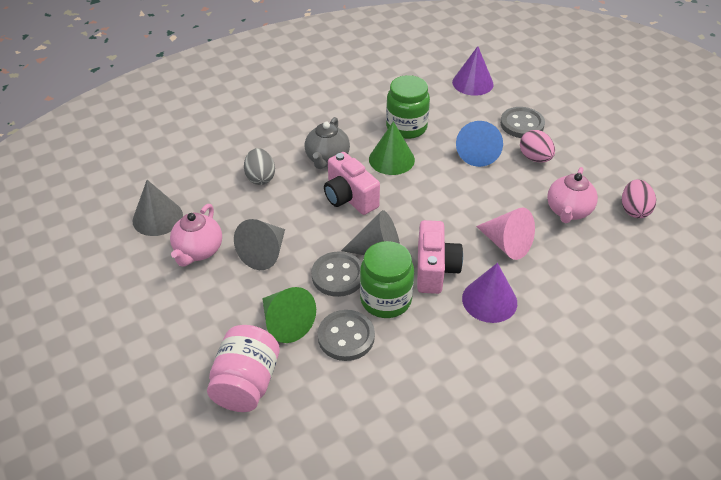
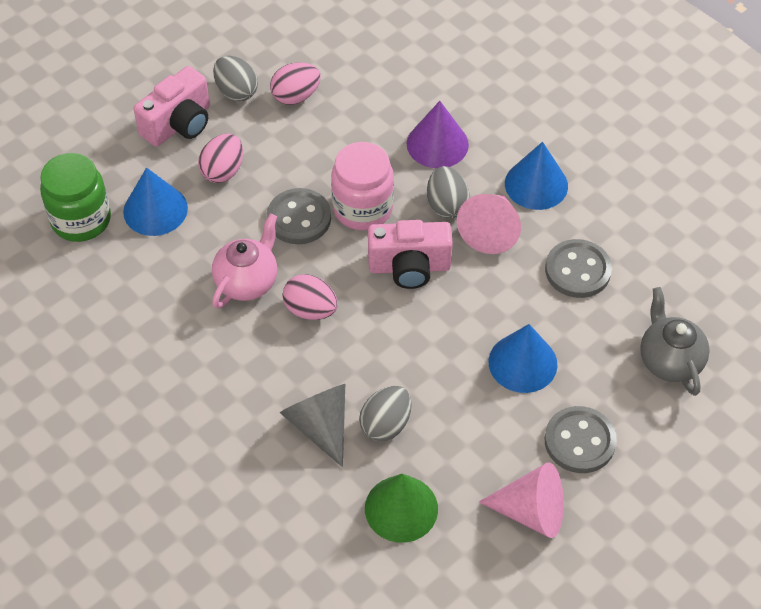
blue cone: [456,121,503,167] = 1 -> [123,168,188,236] [488,324,557,393] [505,142,568,210] = 3
green cone: [262,287,316,343] [369,121,415,175] = 2 -> [365,474,438,543] = 1
green jar: [360,241,414,318] [386,75,430,139] = 2 -> [40,153,111,242] = 1
grey cone: [132,180,183,236] [234,219,285,270] [341,210,400,255] = 3 -> [280,384,345,467] = 1
grey egg: [244,148,275,185] = 1 -> [213,56,258,101] [359,386,412,441] [427,166,469,218] = 3
pink cone: [476,207,535,260] = 1 -> [457,194,521,254] [479,462,564,538] = 2
pink egg: [520,130,555,162] [622,179,656,218] = 2 -> [198,133,243,183] [270,62,321,105] [283,274,338,320] = 3
pink teapot: [170,204,222,267] [547,167,598,223] = 2 -> [212,213,277,308] = 1
purple cone: [452,46,494,96] [462,263,517,323] = 2 -> [407,101,469,168] = 1

